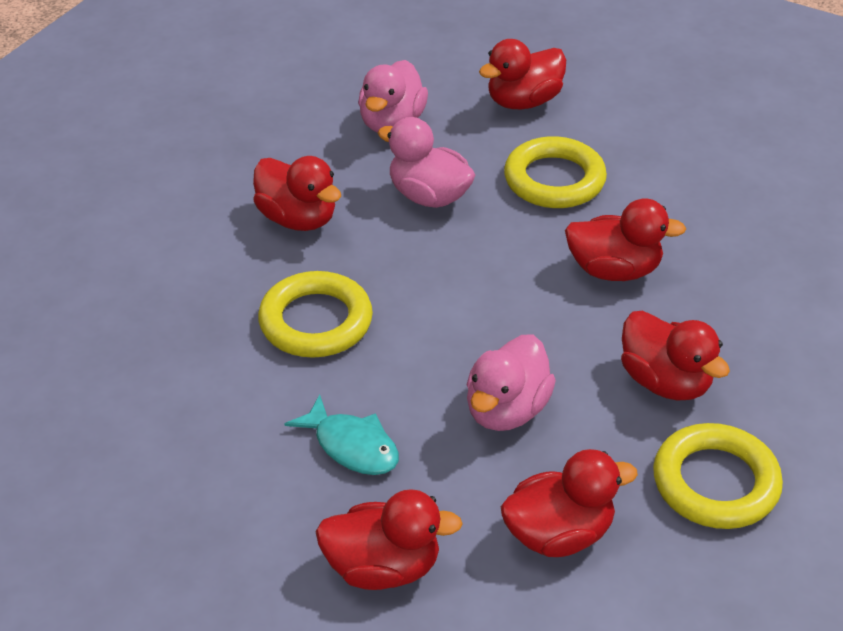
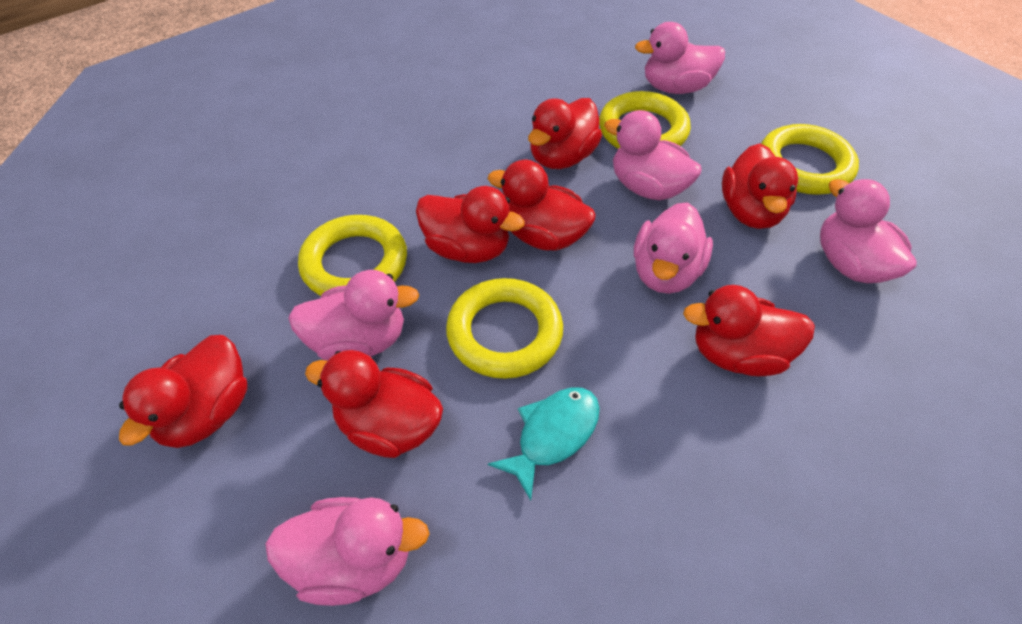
pink duck: [358,60,428,133] [378,117,475,208] [467,334,556,431] = 3 -> [265,497,430,606] [288,270,419,361] [604,110,702,200] [634,202,713,294] [635,22,725,94] [820,179,917,283] = 6
red duck: [253,156,341,231] [316,489,463,590] [479,39,566,109] [501,449,638,557] [565,198,686,281] [621,311,730,401] = 6 -> [119,335,247,448] [305,350,443,458] [416,186,525,263] [488,160,596,251] [528,98,602,169] [683,285,815,376] [722,143,798,229] = 7
yellow ring: [258,271,373,358] [504,136,607,208] [653,423,783,529] = 3 -> [298,215,407,296] [446,278,563,379] [599,91,691,149] [761,124,859,195] = 4

